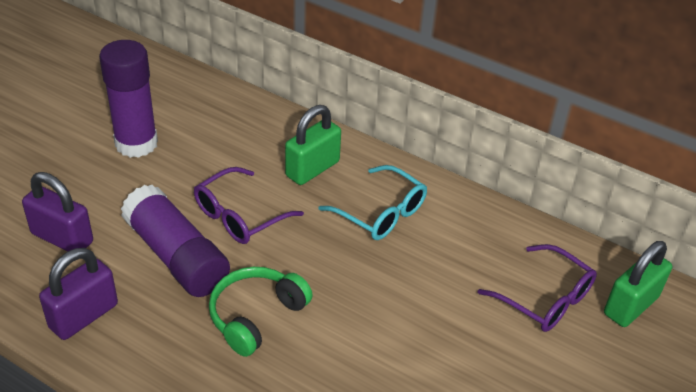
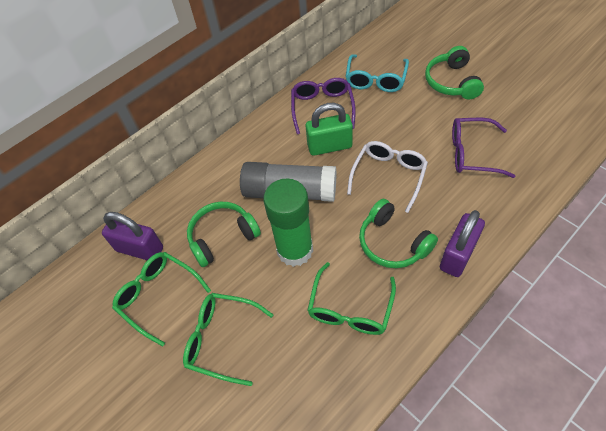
green glasses: none = 0 -> [112,252,211,347] [183,293,273,386] [307,262,396,335] = 3
green glue stick: none = 0 -> [263,178,313,267] = 1
green headphones: [209,267,313,357] = 1 -> [187,202,261,267] [359,199,438,268] [425,46,484,100] = 3
green padlock: [285,105,341,185] [604,241,672,327] = 2 -> [306,103,353,156] = 1
grey glue stick: none = 0 -> [240,162,336,202] = 1
purple glue stick: [99,40,158,158] [121,185,230,297] = 2 -> none = 0
white glasses: none = 0 -> [347,141,428,213] = 1

